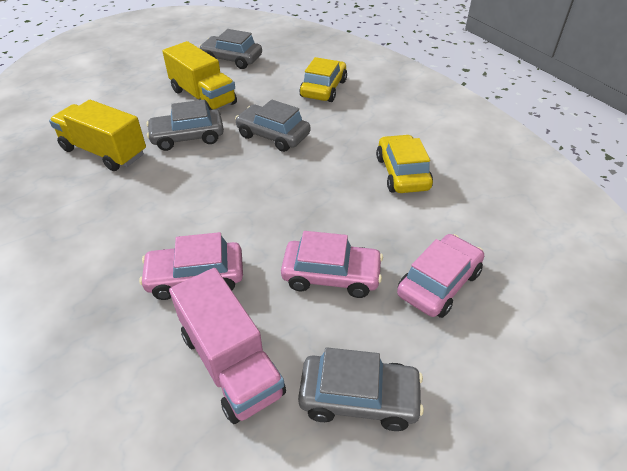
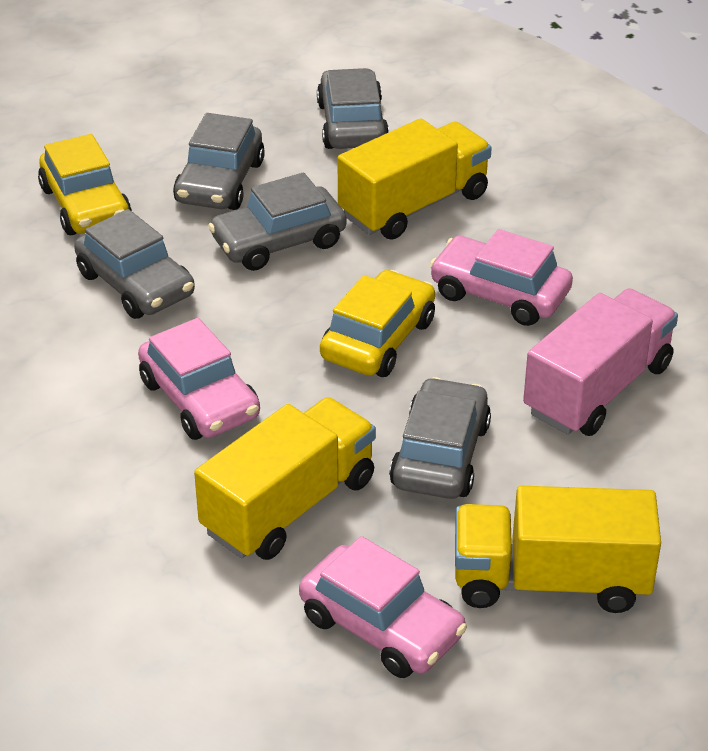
grey car: [146,100,224,151] [199,29,262,69] [235,100,310,152] [298,347,424,431] = 4 -> [74,209,195,319] [173,113,265,210] [208,172,347,271] [317,68,389,149] [389,377,491,499] = 5
yellow truck: [49,100,146,171] [162,41,237,110] = 2 -> [194,397,376,560] [338,118,492,240] [455,486,661,613] = 3

